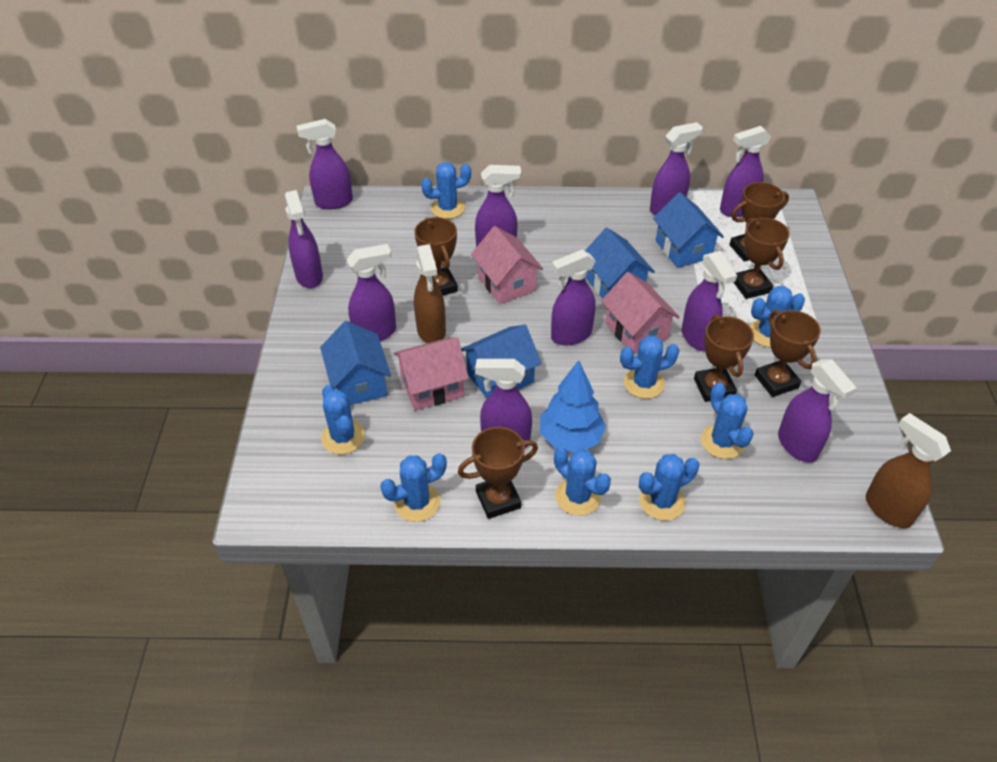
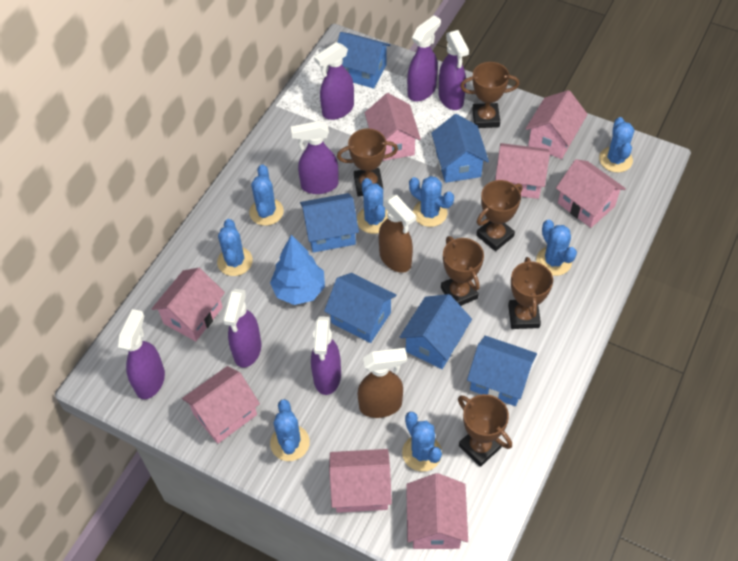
blue house: [320,321,391,405] [461,325,541,398] [585,228,655,299] [653,192,724,268] = 4 -> [300,193,359,253] [324,273,396,343] [337,32,390,88] [400,294,472,369] [431,114,489,183] [467,336,537,406] = 6
pink house: [393,337,469,411] [471,226,543,304] [601,272,679,353] = 3 -> [152,268,225,341] [182,366,260,444] [329,449,392,513] [365,93,421,161] [406,473,468,549] [495,143,550,199] [525,90,588,159] [556,159,626,228] = 8
purple spray bottle: [285,190,323,288] [297,119,353,209] [346,244,396,341] [475,165,521,247] [475,359,532,448] [551,249,595,346] [650,122,703,216] [682,251,737,352] [720,126,771,217] [778,359,857,463] = 10 -> [118,309,165,399] [223,289,261,368] [291,121,339,194] [311,316,341,395] [314,42,354,120] [407,15,441,101] [439,30,469,110] = 7

